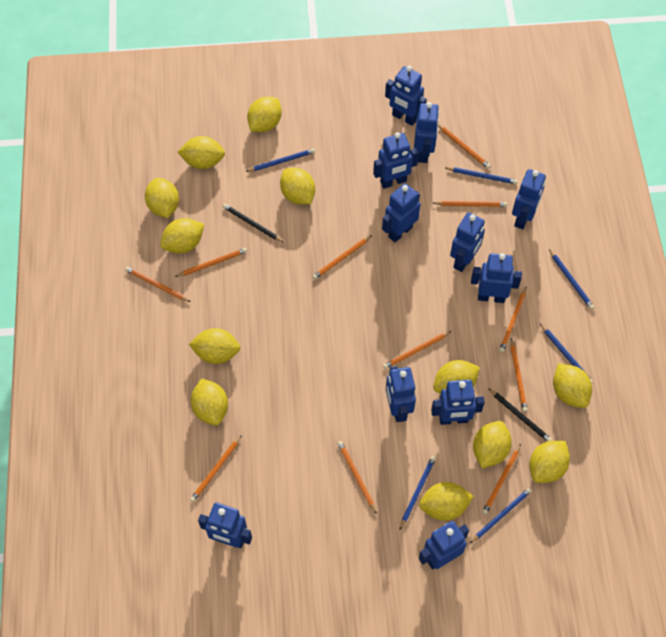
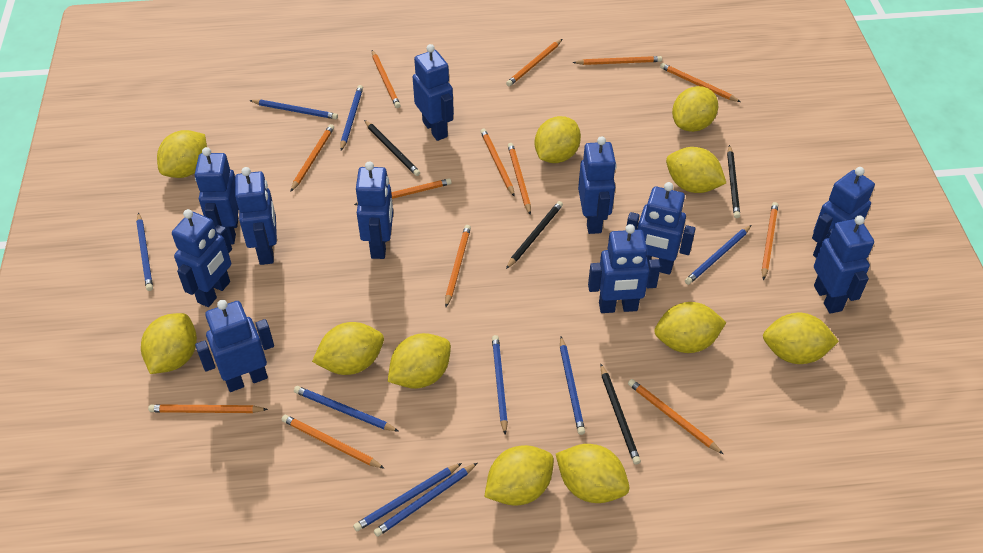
black pencil: [223,204,284,242] [488,388,552,441] = 2 -> [364,120,420,176] [506,201,563,269] [600,364,641,465] [727,145,740,218] = 4
blue pencil: [245,148,315,172] [400,456,436,530] [446,167,518,184] [469,488,532,544] [540,324,593,384] [549,249,594,310] = 6 -> [136,213,153,291] [249,100,338,119] [294,386,399,432] [340,85,363,151] [353,463,462,531] [374,463,477,537] [492,335,508,435] [560,337,585,435] [685,225,752,285] = 9
orange pencil: [125,267,191,302] [175,248,247,277] [190,435,242,502] [312,235,372,279] [337,441,377,514] [383,331,452,369] [433,201,507,207] [438,124,491,169] [482,444,521,515] [499,287,526,352] [510,338,528,412] = 11 -> [148,404,268,413] [282,415,385,469] [290,124,334,192] [354,178,452,205] [372,50,401,108] [445,225,471,307] [480,129,515,197] [506,39,562,86] [508,143,531,215] [572,56,662,65] [628,379,723,454] [660,63,741,102] [762,202,778,280] = 13
yellow lemon: [145,178,179,218] [160,218,204,254] [178,136,225,169] [189,328,240,364] [191,378,228,426] [247,97,282,132] [280,168,315,205] [419,482,474,521] [433,360,480,394] [473,421,512,468] [529,441,570,483] [553,363,592,408] = 12 -> [141,313,197,374] [157,130,207,178] [312,322,384,375] [388,333,451,389] [484,445,554,506] [534,116,581,163] [556,444,629,503] [654,302,726,353] [666,147,726,193] [672,86,718,132] [763,313,839,364] = 11

